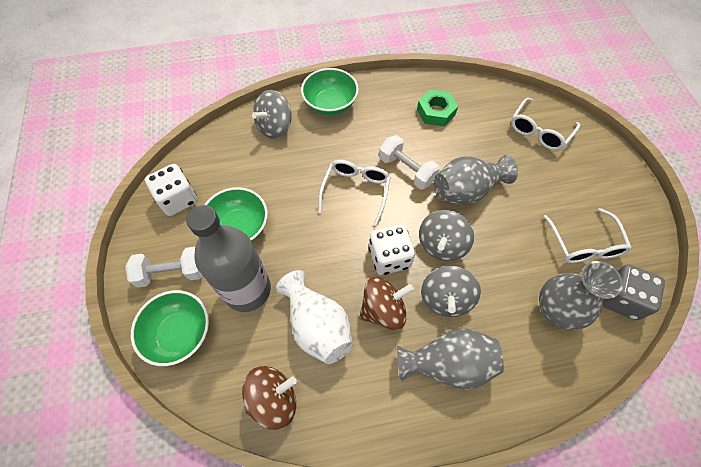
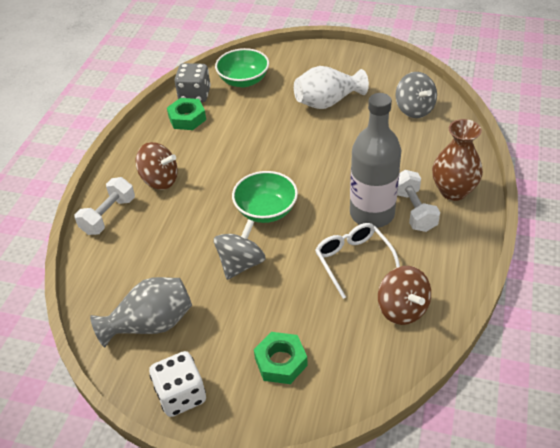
brown vase: none = 0 -> [432,119,483,201] = 1
green bowl: [131,290,209,366] [204,187,268,242] [301,68,359,115] = 3 -> [215,48,269,87] [232,171,298,223] = 2
green nut: [417,90,458,126] = 1 -> [167,98,206,130] [254,332,308,384] = 2
grey spinning top: [252,90,292,139] [419,210,474,261] [421,266,481,317] = 3 -> [214,219,266,280] [395,72,437,118] = 2
grey vase: [397,328,504,390] [434,155,518,205] [539,261,623,330] = 3 -> [90,277,192,347] = 1
white dice: [145,164,198,216] [369,224,415,275] = 2 -> [149,351,206,417] = 1
white glasses: [319,160,391,226] [511,97,581,150] [543,208,632,263] = 3 -> [315,223,400,299] = 1

